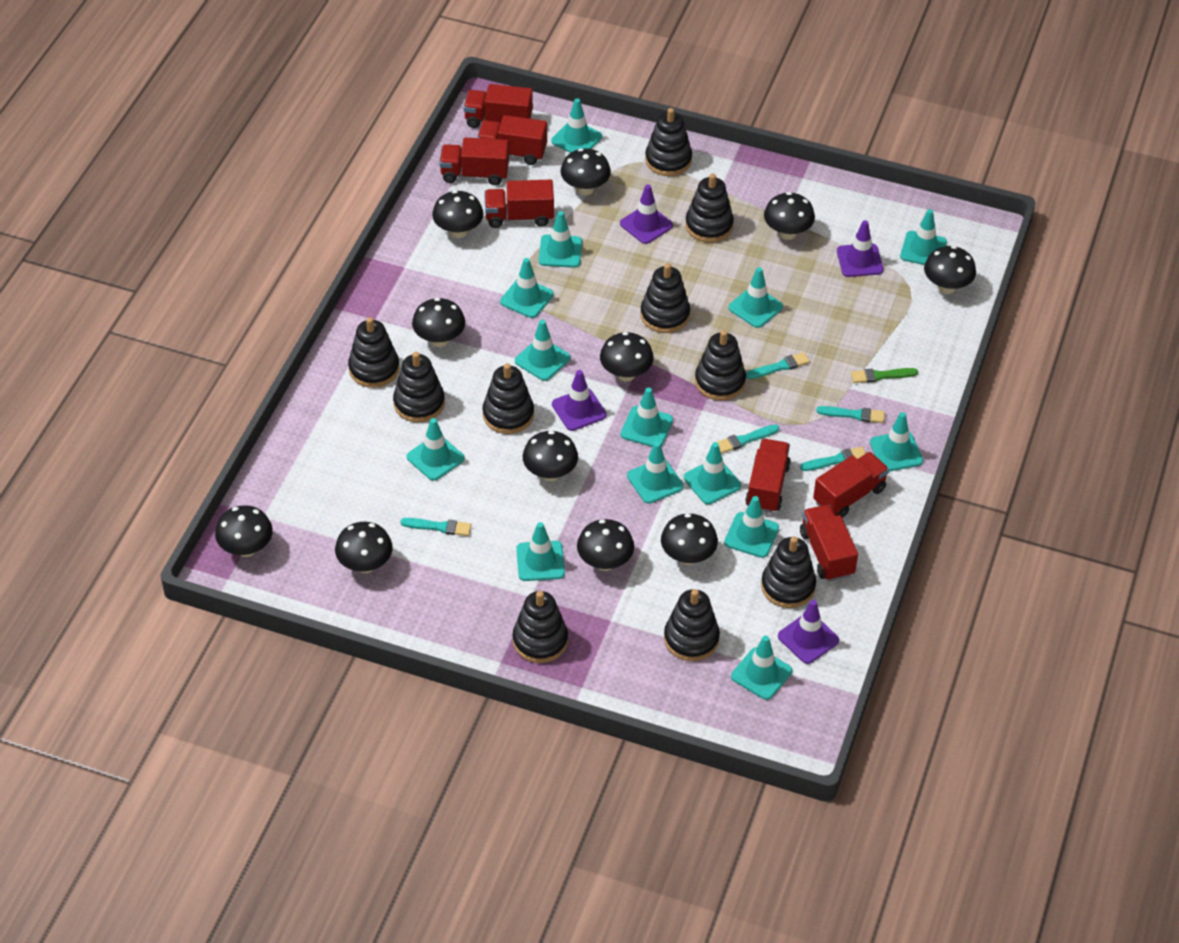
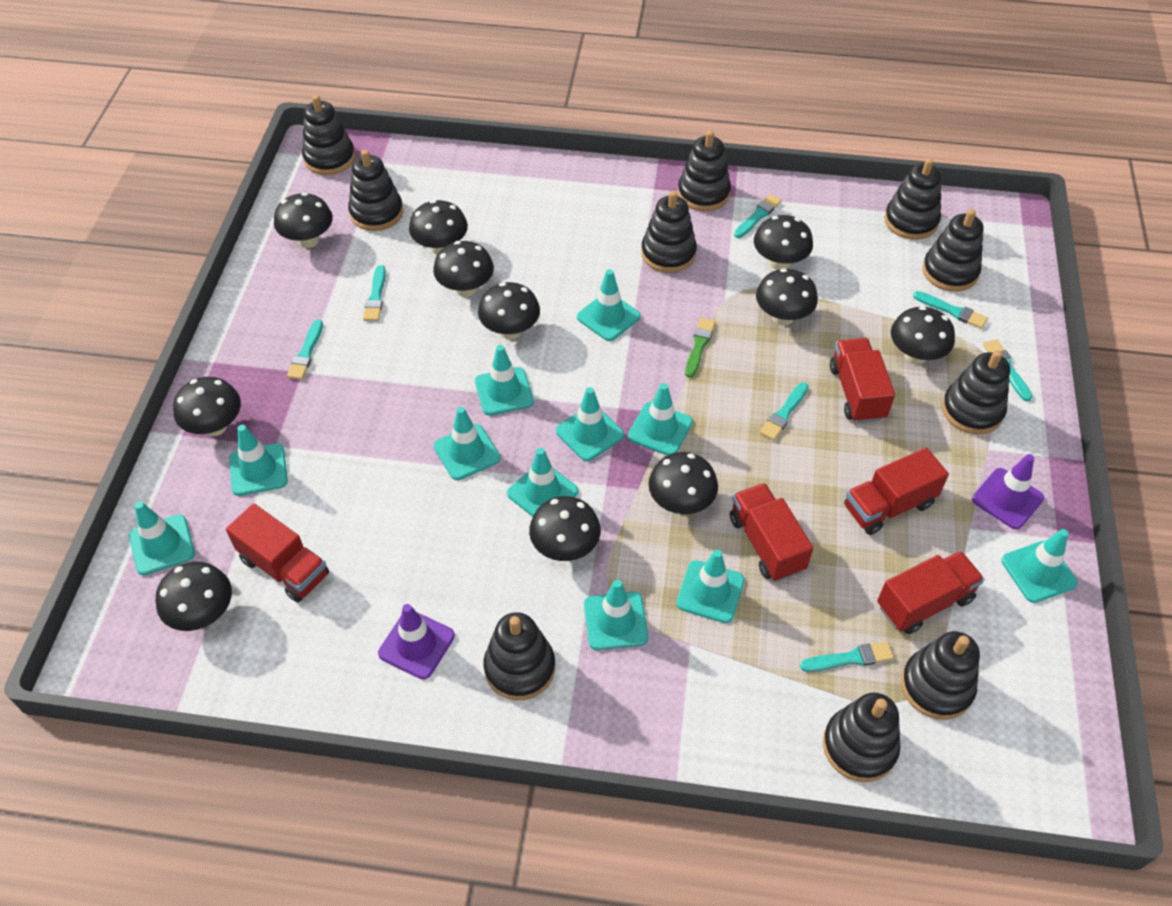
purple traffic cone: [552,370,607,431] [620,184,673,244] [778,600,839,664] [837,220,883,277] = 4 -> [378,604,455,679] [972,454,1044,529] = 2
red truck: [439,138,509,185] [464,84,533,128] [477,115,547,165] [484,179,554,228] [745,439,791,513] [800,504,858,581] [813,452,889,518] = 7 -> [226,504,329,602] [730,483,814,582] [830,338,895,423] [844,448,949,535] [877,551,984,634] = 5
turquoise brush: [401,518,471,536] [717,424,779,454] [746,352,810,379] [800,446,866,471] [816,406,885,423] = 5 -> [287,320,323,380] [363,265,386,321] [734,194,782,238] [760,382,808,440] [800,641,894,672] [913,291,988,329] [983,339,1033,402] = 7
turquoise traffic cone: [407,418,464,481] [500,258,554,318] [515,320,570,381] [516,522,565,581] [539,211,582,268] [551,98,602,153] [621,387,673,447] [627,442,684,504] [684,442,741,504] [724,496,779,558] [728,267,783,328] [731,635,792,700] [870,412,923,472] [900,209,947,265] = 14 -> [129,501,195,575] [229,425,288,496] [434,407,500,480] [475,345,534,416] [507,448,578,517] [556,387,624,461] [577,269,640,341] [584,580,648,650] [628,383,693,455] [676,550,744,623] [1001,529,1078,603] = 11

